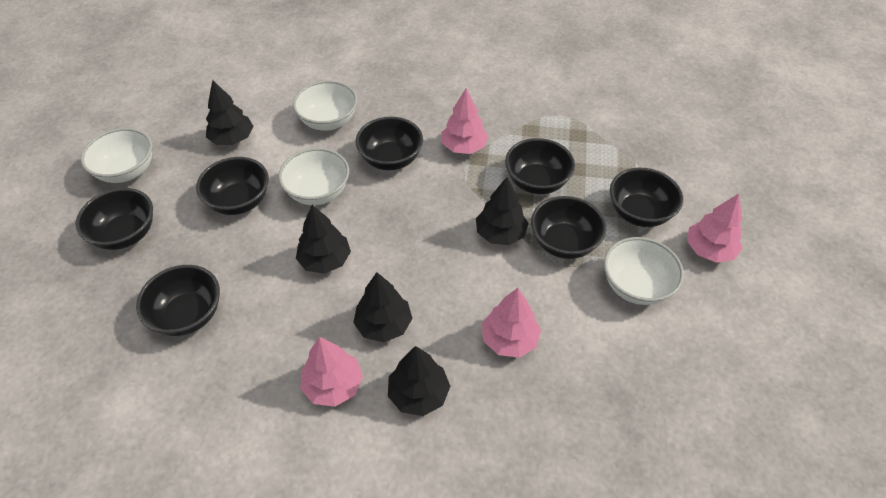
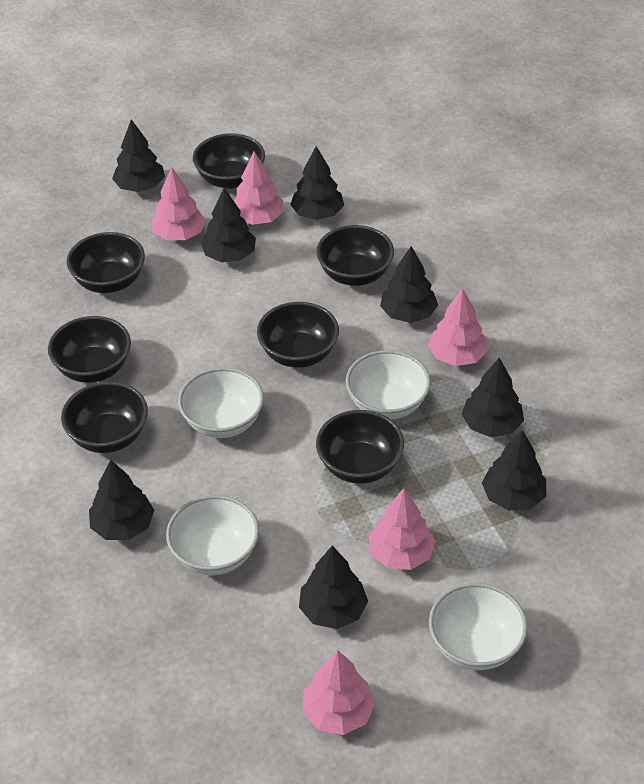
black tree: [206,80,254,145] [296,205,351,274] [353,272,413,342] [388,346,450,416] [476,177,529,245] = 5 -> [89,460,154,540] [112,119,165,192] [201,188,256,262] [290,146,344,220] [299,546,368,629] [380,246,438,323] [462,358,524,437] [482,430,546,511] = 8
pink tree: [300,337,363,407] [441,88,489,154] [482,288,541,358] [687,194,743,263] = 4 -> [152,167,206,240] [234,151,283,225] [303,650,375,735] [368,488,435,570] [428,288,488,366] = 5

